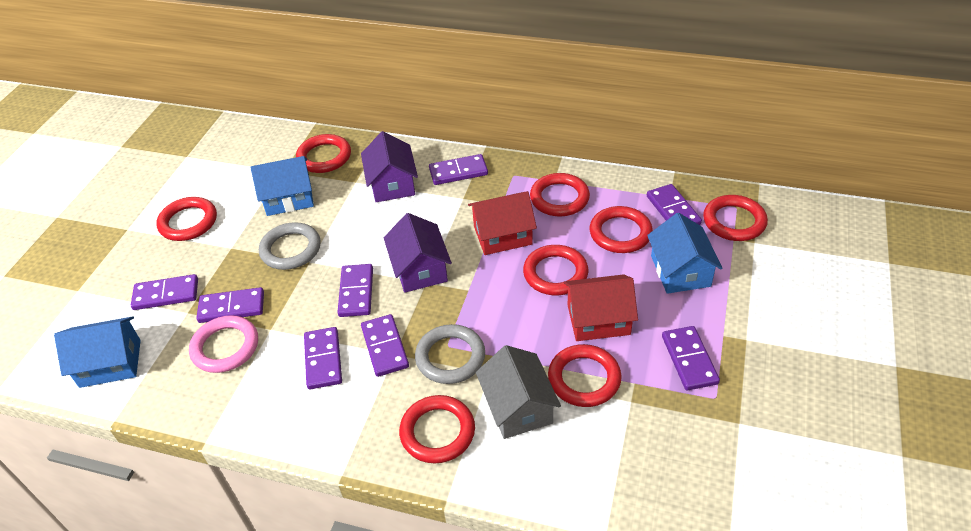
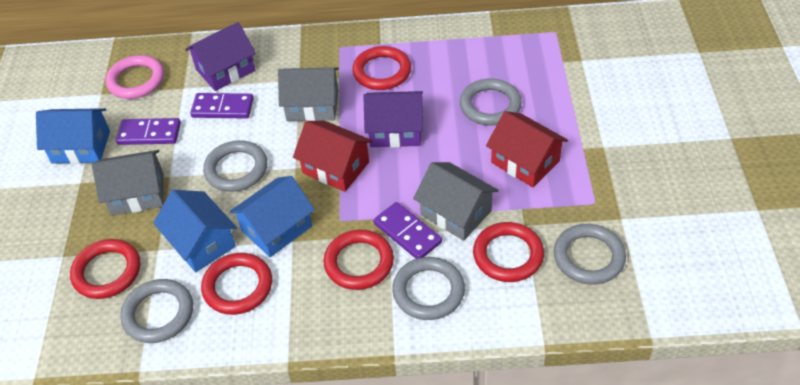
grey house: [476,345,561,439] = 1 -> [92,150,164,215] [278,68,339,121] [413,162,499,241] = 3
grey ring: [259,222,321,270] [415,324,485,384] = 2 -> [120,279,193,343] [203,140,267,192] [392,257,465,320] [460,79,522,126] [554,224,626,284] = 5
purple domino: [131,274,198,310] [196,287,264,323] [304,327,342,389] [337,264,373,317] [361,314,409,377] [429,154,488,185] [647,184,702,225] [662,326,720,390] = 8 -> [116,118,181,145] [190,93,254,119] [373,202,442,259] = 3
red ring: [156,197,217,241] [296,134,351,173] [399,395,475,463] [523,245,588,295] [530,173,590,217] [548,344,622,407] [590,206,653,253] [703,195,768,241] = 8 -> [70,239,140,299] [201,253,272,315] [324,230,394,290] [352,46,411,90] [473,222,544,282] = 5

